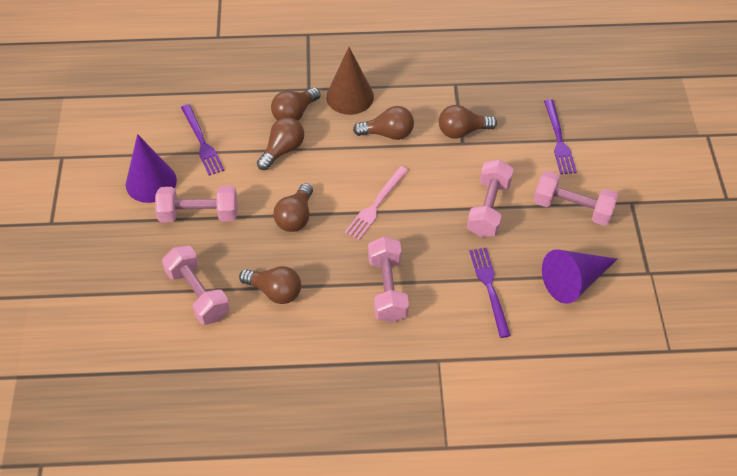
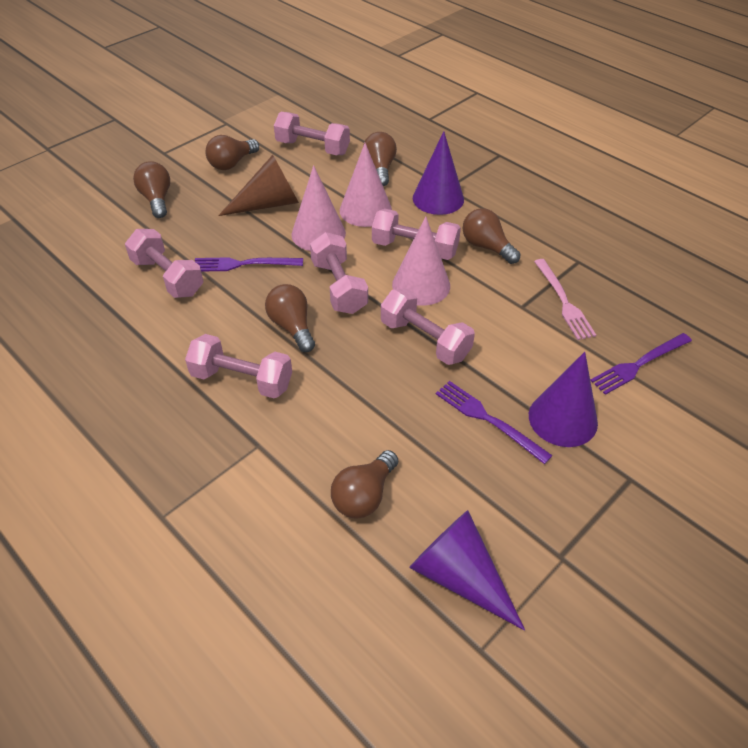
pink cone: none = 0 -> [291,165,346,251] [340,143,392,227] [392,216,450,306] = 3
pink dumbbell: [155,186,237,223] [162,245,230,325] [368,237,409,322] [467,159,514,237] [534,171,618,226] = 5 -> [125,229,203,298] [185,334,292,398] [274,112,350,155] [310,232,368,314] [372,209,461,260] [381,288,475,365] = 6
purple cone: [126,134,177,203] [542,249,617,304] = 2 -> [409,510,525,631] [413,131,464,215] [529,352,598,447] = 3

